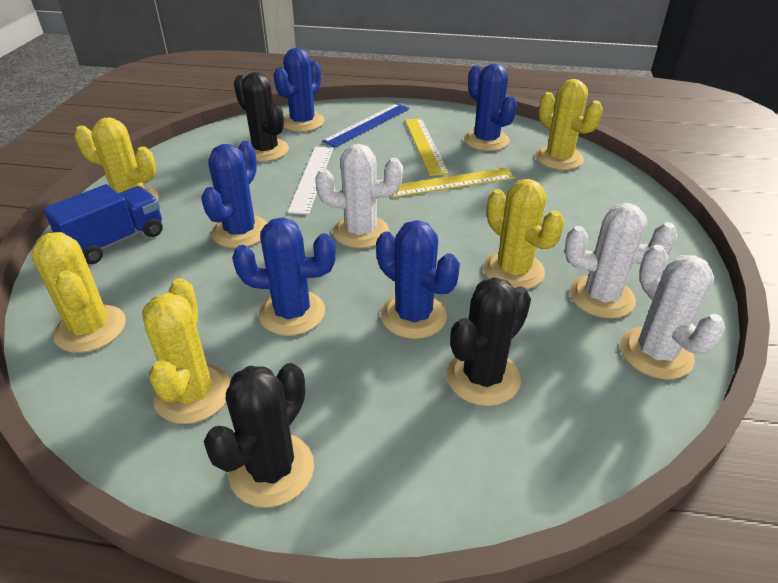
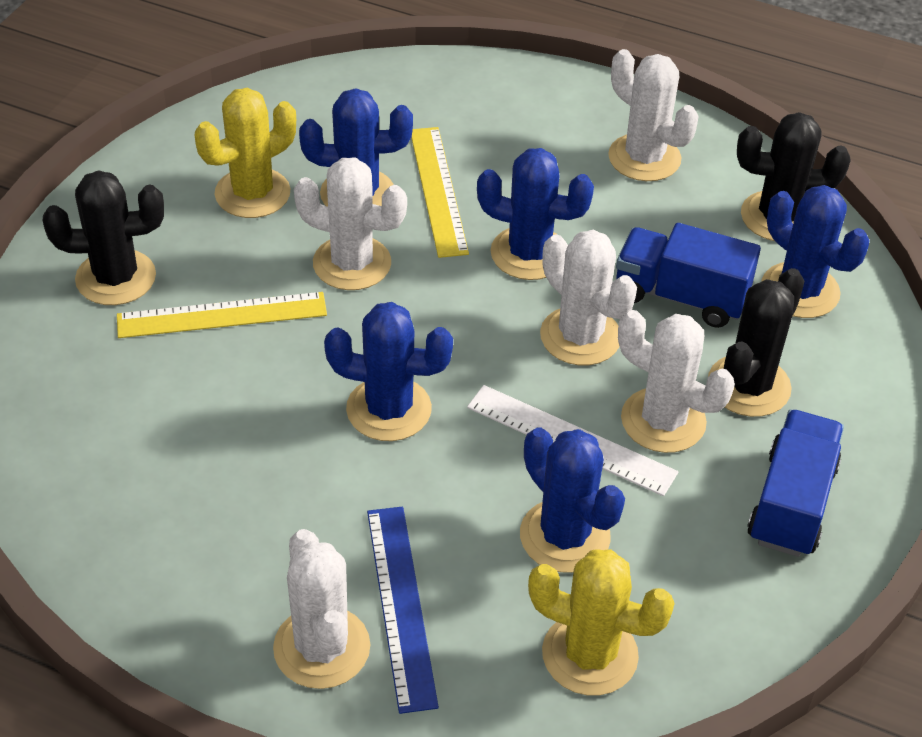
blue truck: [43,184,163,264] = 1 -> [616,223,761,328] [747,409,844,557] = 2
white cactus: [315,144,403,248] [565,203,677,318] [620,245,725,379] = 3 -> [273,529,370,689] [294,157,407,290] [540,230,637,365] [608,49,699,181] [618,310,735,453] = 5
yellow cactus: [31,232,126,353] [74,117,159,200] [142,278,230,424] [483,179,564,289] [535,79,603,170] = 5 -> [195,88,296,218] [528,550,675,695] = 2

